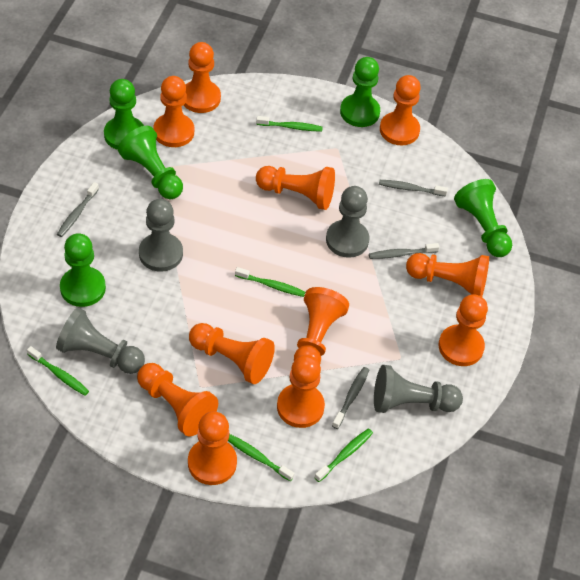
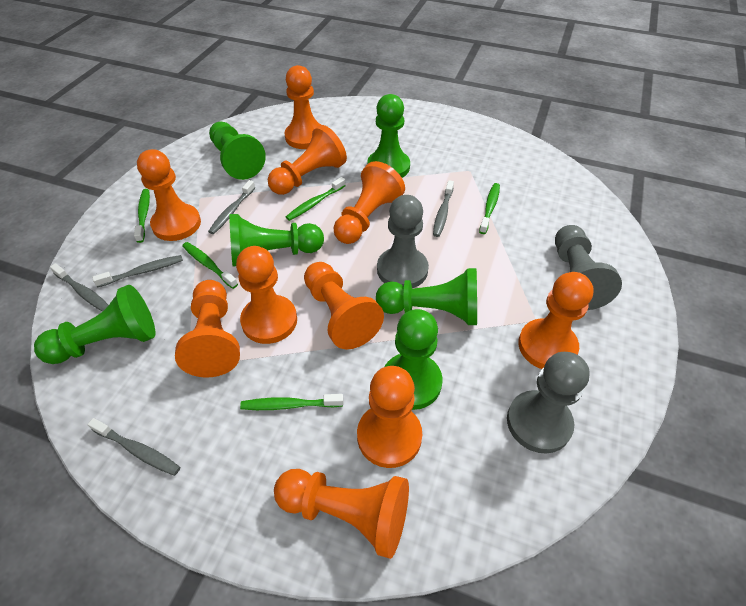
green pawn: [60,233,106,307] [104,79,144,150] [118,126,183,199] [340,57,380,127] [454,179,512,257] = 5 -> [34,285,155,364] [209,121,266,180] [229,214,324,266] [367,94,410,178] [376,268,477,325] [384,309,443,410] = 6
grey pawn: [56,307,145,374] [139,199,183,272] [326,186,369,258] [374,365,463,413] = 4 -> [377,195,429,288] [507,352,590,454] [555,225,622,310] = 3
grey toothbrush: [57,182,99,237] [332,367,369,429] [369,243,440,259] [379,180,448,197] = 4 -> [50,263,108,312] [87,418,180,476] [92,255,183,287] [208,180,255,234] [433,180,454,237] = 5
orange pawn: [137,363,218,437] [153,76,194,147] [184,42,221,113] [188,412,237,485] [189,323,275,384] [256,166,335,210] [277,355,325,428] [294,287,349,364] [380,75,421,145] [406,253,489,297] [438,294,488,366] = 11 -> [137,149,201,241] [175,280,240,377] [236,246,297,344] [268,125,347,195] [274,469,409,559] [284,65,321,149] [304,262,384,349] [334,161,405,244] [357,366,423,468] [518,272,594,369] = 10

